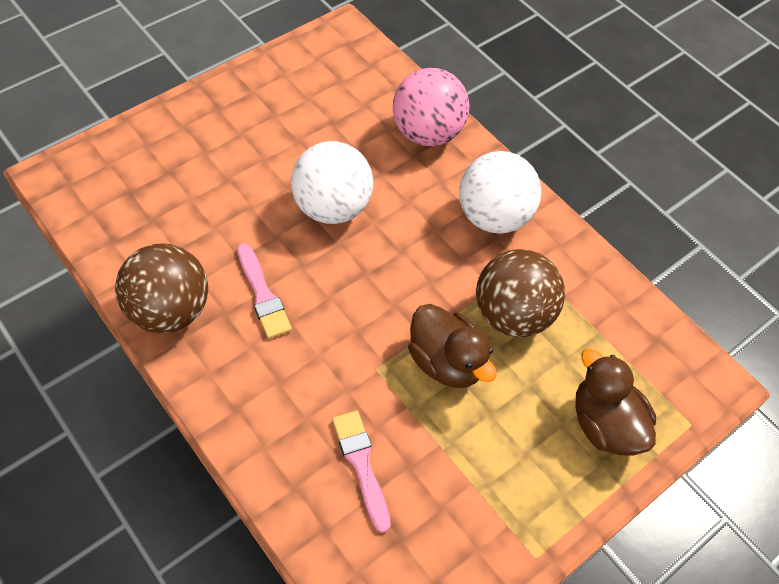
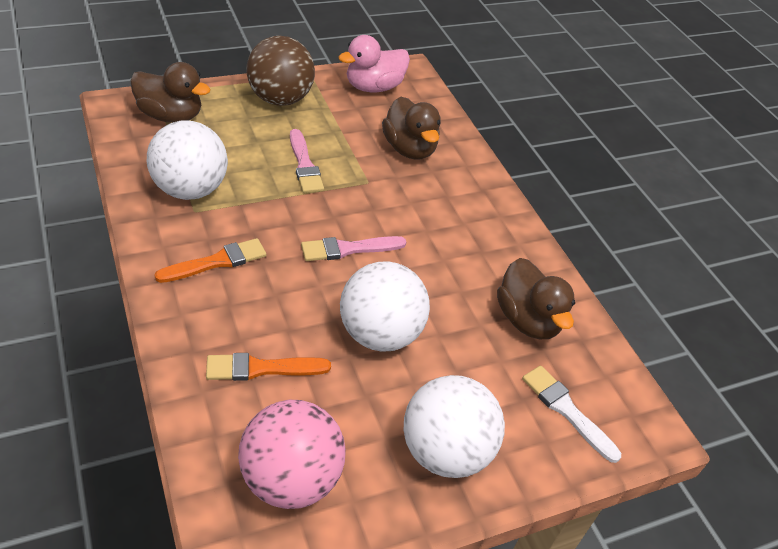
brown ball: [115,244,208,333] [476,249,565,337] = 2 -> [246,36,315,106] = 1
brown duck: [408,304,497,388] [575,348,656,456] = 2 -> [130,62,211,123] [382,97,441,159] [497,258,575,339] = 3
orange brush: none = 0 -> [154,238,266,283] [206,353,331,381] = 2
pink duck: none = 0 -> [339,35,410,93] = 1
white ball: [291,141,373,224] [459,151,541,234] = 2 -> [147,120,228,200] [340,261,430,352] [404,375,505,478] = 3
white brush: none = 0 -> [522,365,621,463] = 1

